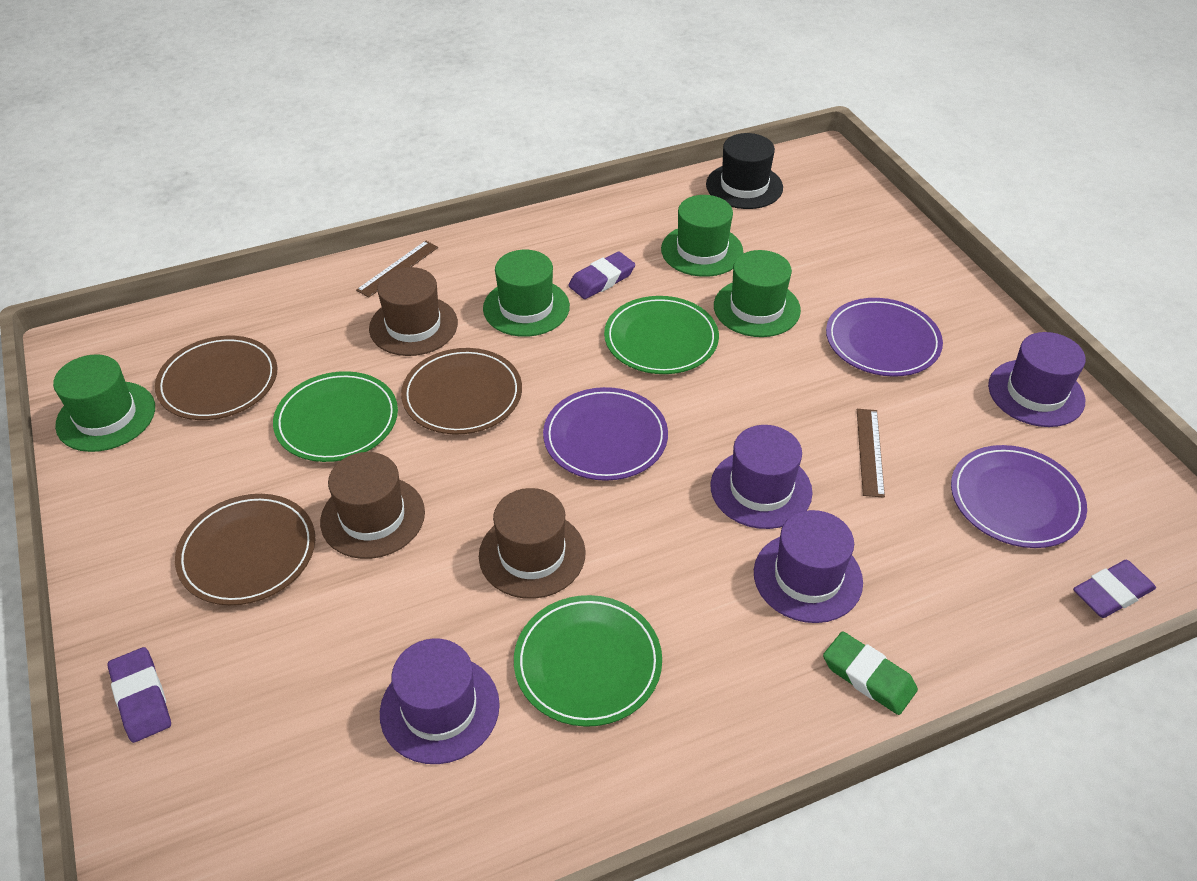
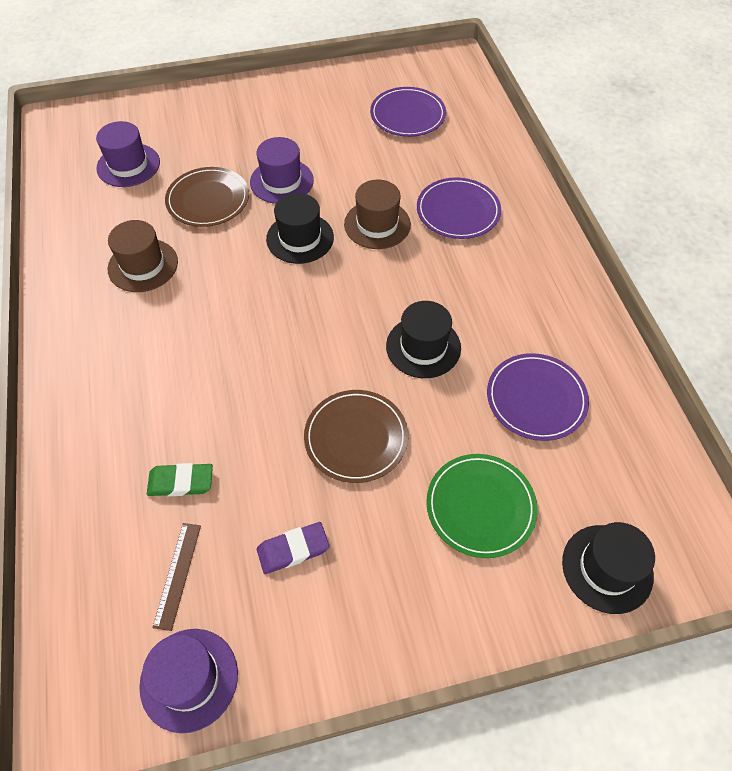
black hat: [706,133,783,209] = 1 -> [266,193,334,264] [386,301,461,378] [562,522,655,614] = 3
brown hat: [320,452,425,559] [369,267,458,356] [479,488,585,599] = 3 -> [108,220,178,292] [344,179,411,249] = 2
brown plate: [155,336,277,420] [175,494,315,605] [401,348,522,435] = 3 -> [165,167,249,227] [304,390,408,483] = 2
brown ruler: [356,241,438,298] [857,409,885,498] = 2 -> [152,523,201,631] = 1
green hat: [53,354,155,452] [483,250,570,337] [661,195,743,277] [714,250,801,337] = 4 -> none = 0
green plate: [273,371,398,462] [514,595,662,727] [604,296,719,374] = 3 -> [426,454,538,558] = 1
purple eraser: [107,647,171,743] [568,251,635,299] [1073,560,1156,618] = 3 -> [257,522,330,574] = 1
purple hat: [380,638,500,764] [711,425,813,529] [754,510,863,623] [988,332,1086,427] = 4 -> [96,121,160,187] [139,629,238,733] [250,137,314,204] = 3

